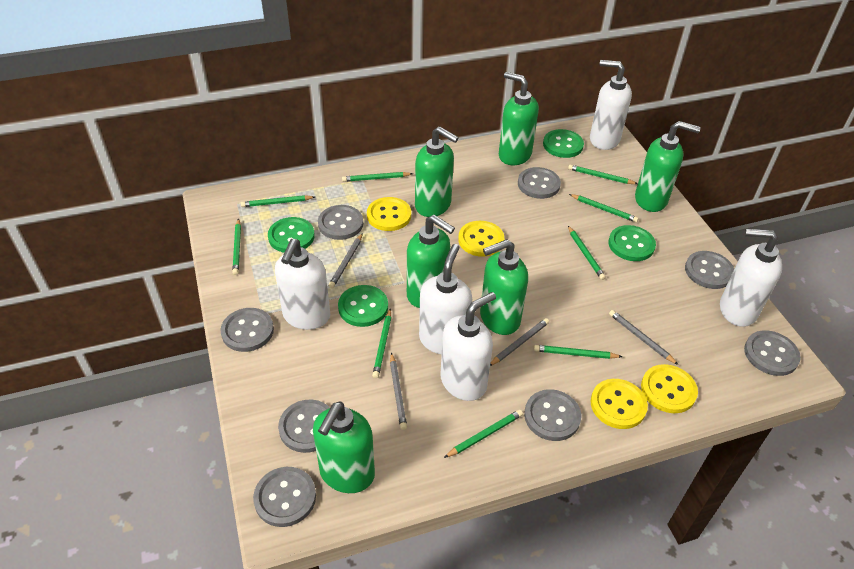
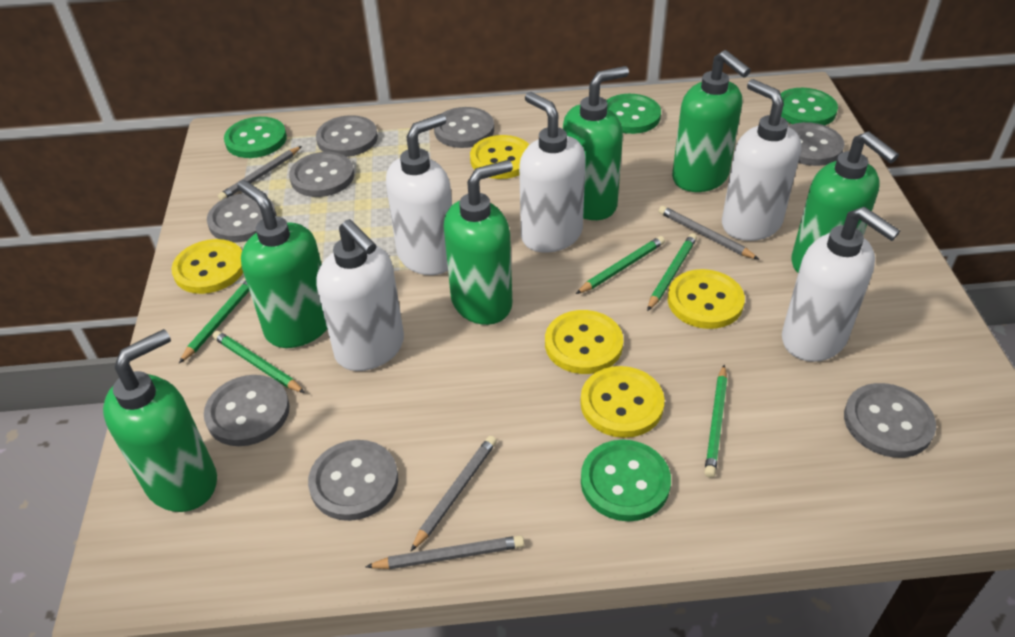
green pencil: [232,218,241,275] [241,195,315,207] [342,172,413,182] [372,308,391,378] [444,409,523,458] [534,345,623,359] [568,164,638,184] [568,226,606,280] [569,194,639,223] = 9 -> [179,281,249,363] [212,331,305,393] [576,236,665,294] [647,233,697,311] [704,365,727,478] = 5
yellow button: [367,197,411,231] [458,221,504,257] [590,379,648,429] [641,364,698,413] = 4 -> [171,239,243,294] [470,135,529,179] [545,310,623,374] [580,366,665,438] [668,269,745,329] = 5

